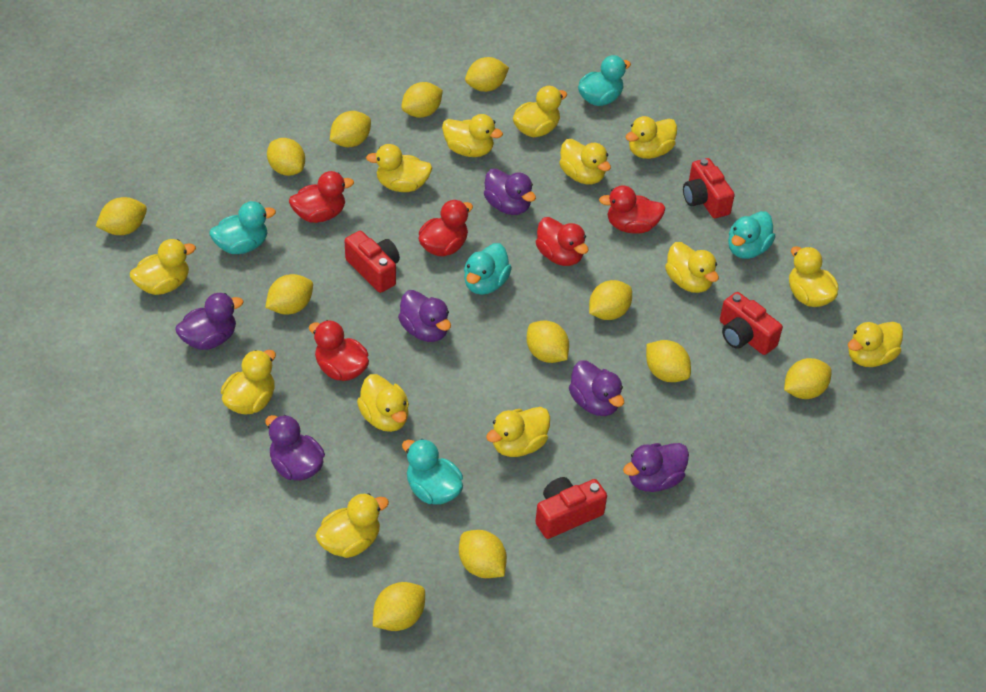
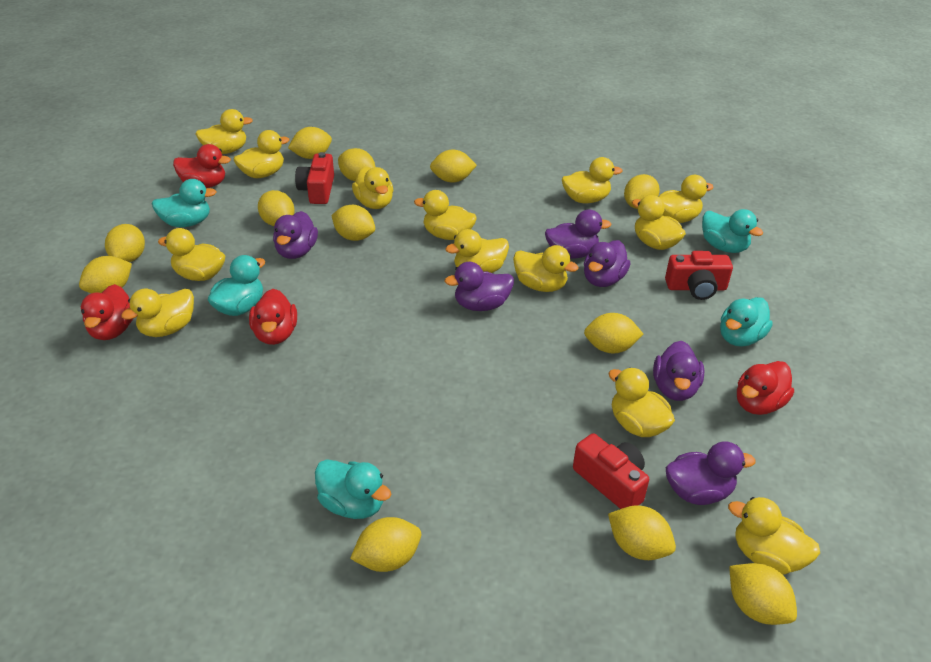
red camera: [345,231,400,293] [535,477,607,539] [683,158,735,218] [720,292,783,355] = 4 -> [295,152,334,204] [573,433,649,509] [665,251,733,300] = 3
red duck: [289,171,354,223] [309,320,369,381] [418,200,473,257] [536,217,588,266] [599,185,665,234] = 5 -> [81,284,133,340] [173,144,231,188] [249,289,297,345] [737,361,794,415] = 4

